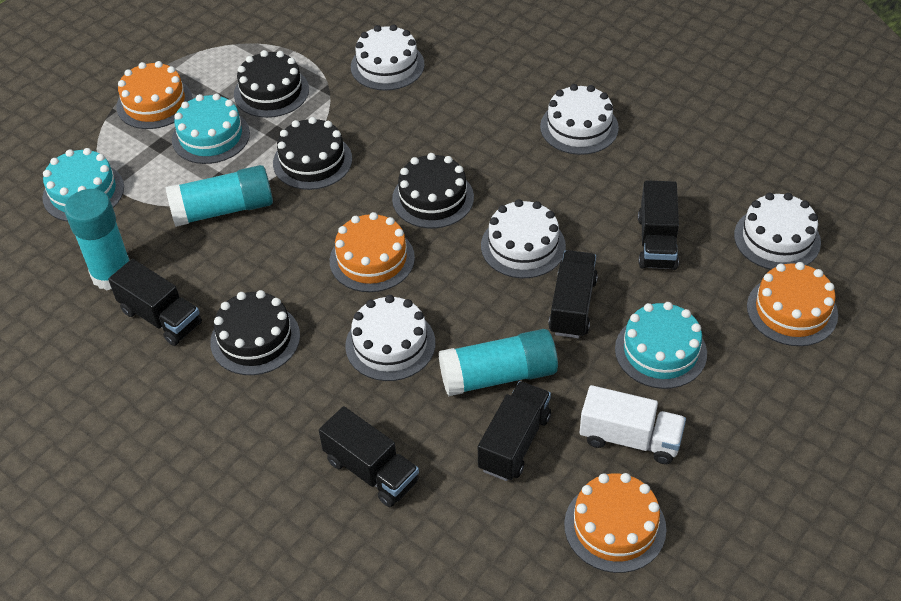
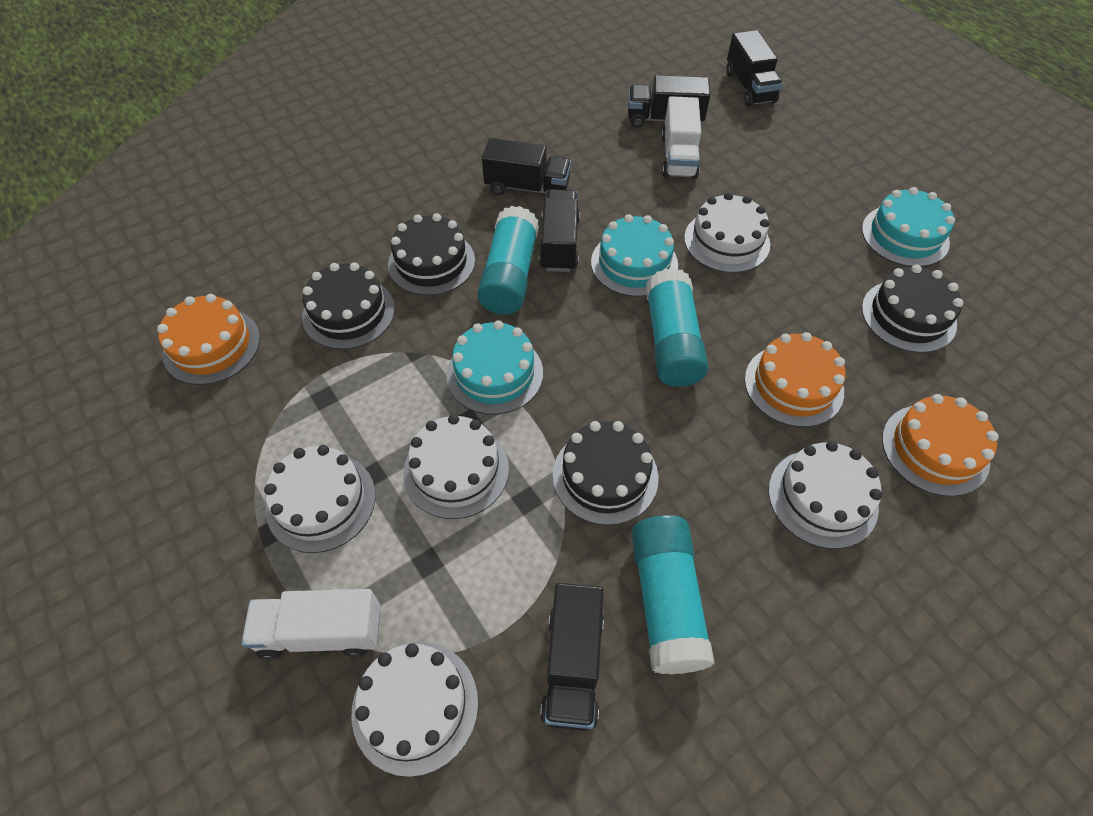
orange cake: [116,61,193,129] [330,212,415,292] [564,473,666,573] [747,262,838,346] = 4 -> [157,294,260,385] [745,332,846,427] [882,394,999,497] = 3
white truck: [580,385,686,464] = 1 -> [241,589,380,660] [661,96,701,179] = 2

